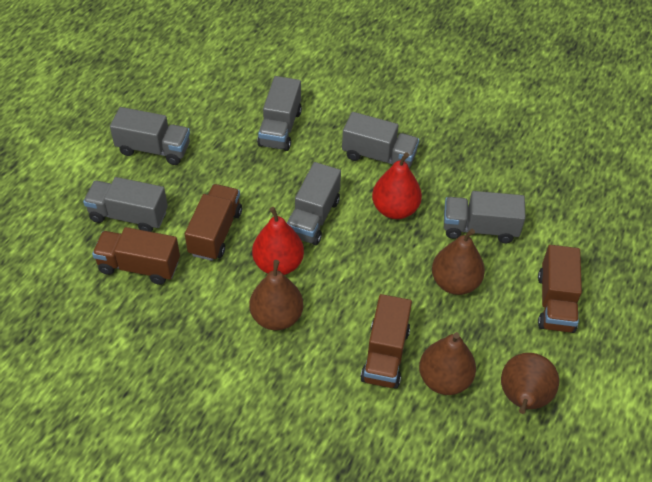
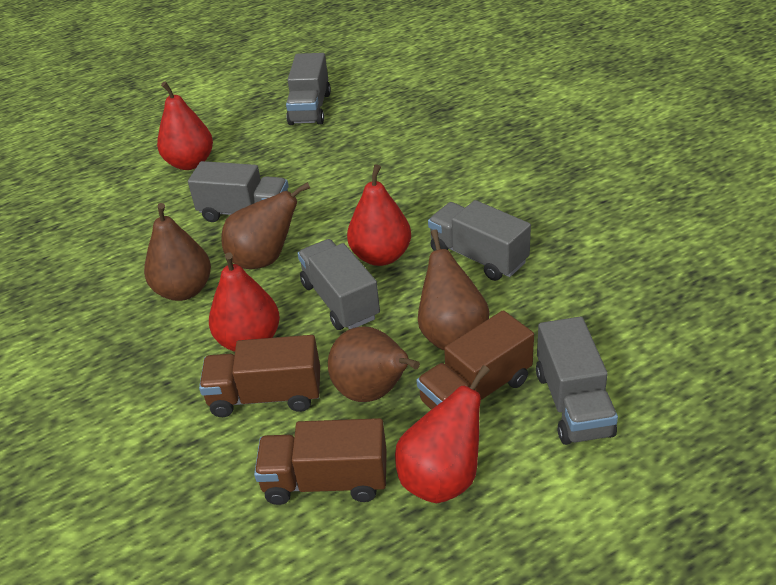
brown truck: [92,227,180,285] [185,184,242,261] [360,294,412,389] [538,245,582,333] = 4 -> [199,335,320,417] [254,418,387,505] [416,310,534,410] = 3
grey truck: [83,177,168,232] [110,107,190,165] [257,76,302,151] [287,162,341,245] [342,112,419,168] [444,191,526,243] = 6 -> [188,161,289,222] [286,53,331,125] [297,239,380,330] [428,200,531,281] [536,317,618,445] = 5
red pear: [252,207,304,275] [372,152,422,219] = 2 -> [157,82,213,170] [209,253,280,352] [347,164,411,266] [395,365,490,503] = 4

